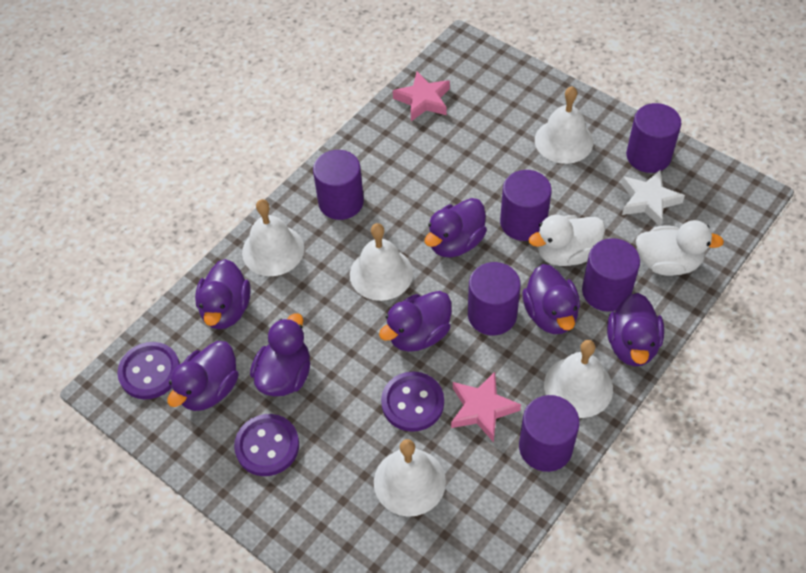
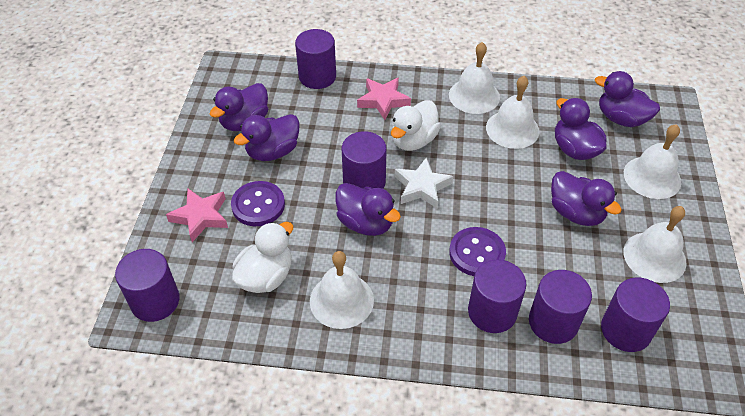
purple button: [117,342,180,399] [234,414,299,476] [381,371,444,432] = 3 -> [231,181,285,226] [449,227,506,276] = 2
purple duck: [167,341,239,411] [195,259,251,329] [250,313,310,396] [379,291,452,352] [425,198,487,257] [522,264,580,334] [607,293,664,366] = 7 -> [210,83,268,131] [234,114,300,161] [336,183,401,236] [551,171,622,226] [555,98,607,160] [595,71,660,127] = 6

